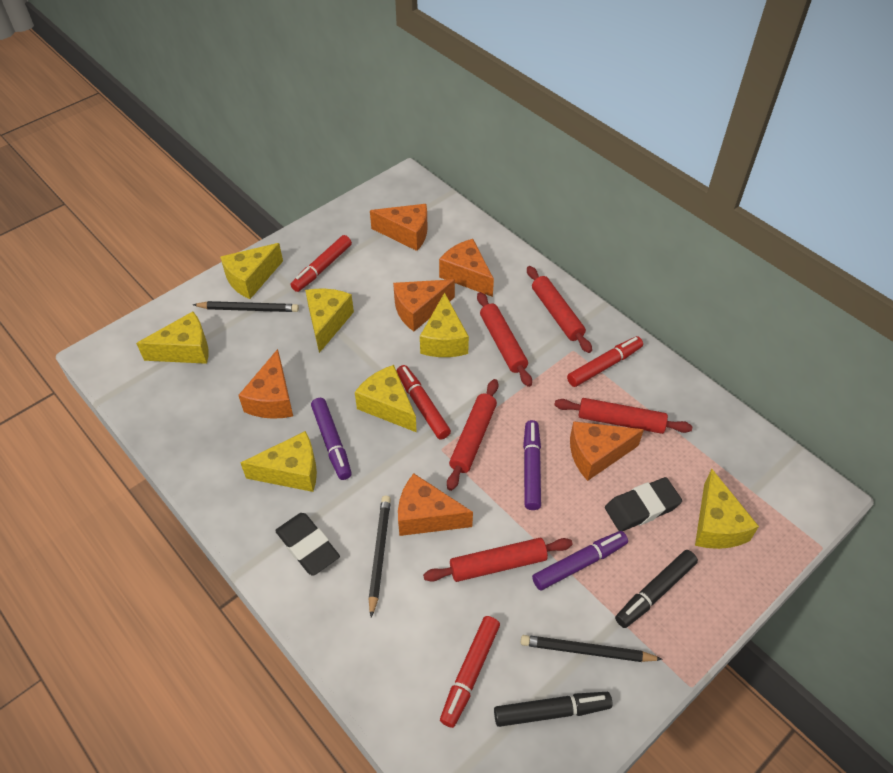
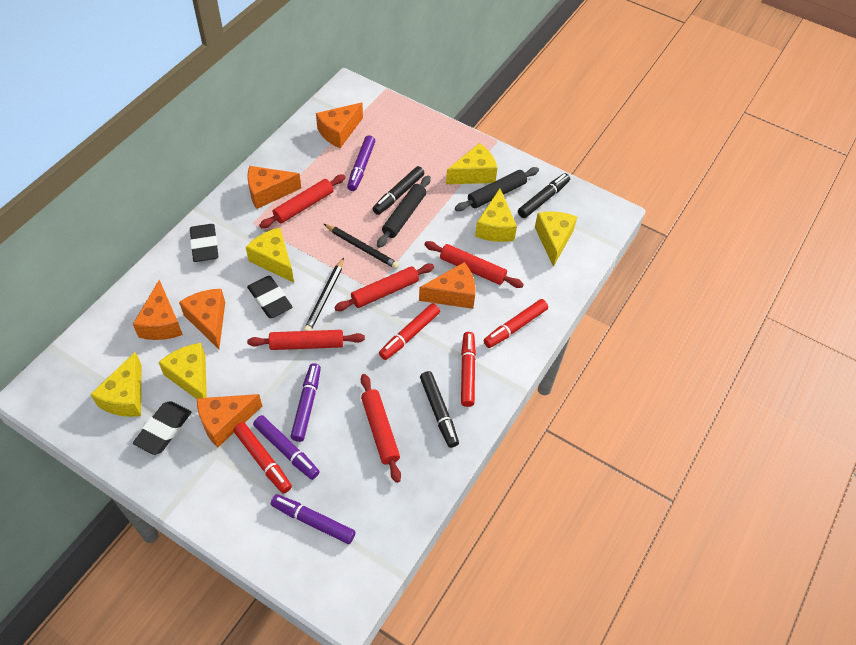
black eraser: [275,513,340,576] [605,477,682,531] = 2 -> [133,401,191,455] [190,224,218,262] [247,276,292,318] = 3
black marker: [494,692,613,727] [615,550,698,628] = 2 -> [372,166,424,215] [420,371,459,448] [518,173,570,218] = 3
black pencil: [193,301,299,312] [368,496,391,617] [521,635,663,662] = 3 -> [304,258,344,331] [324,224,399,269] = 2
black rolling pin: none = 0 -> [377,175,431,248] [455,167,539,211] = 2
purple marker: [311,398,352,480] [523,420,541,510] [532,531,628,590] = 3 -> [253,415,320,480] [271,494,356,544] [290,363,321,442] [347,135,375,191] = 4
yellow cheese: [136,312,208,364] [220,243,283,299] [241,431,317,492] [305,289,354,353] [355,365,417,432] [420,292,469,357] [695,469,759,549] = 7 -> [90,352,141,417] [158,343,207,399] [246,228,294,283] [446,143,497,184] [475,189,517,242] [535,212,577,267] = 6

